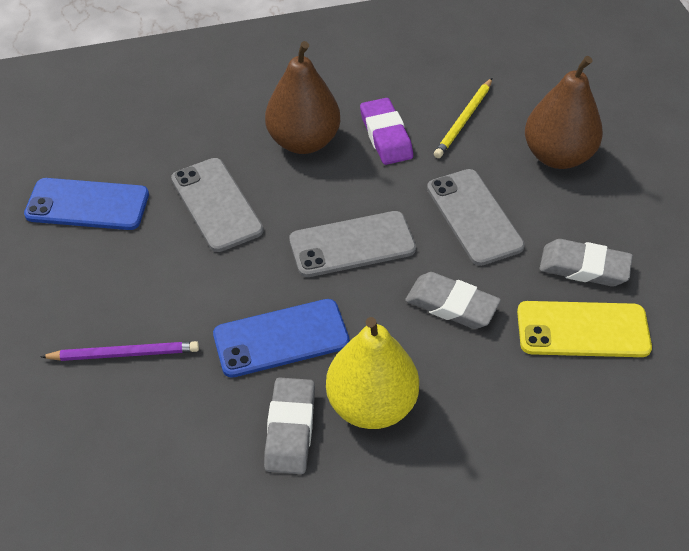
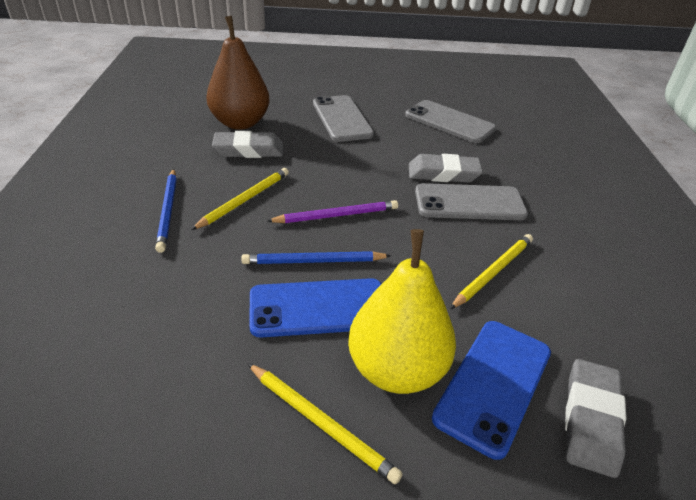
blue pencil: none = 0 -> [155,169,177,253] [241,251,391,264] = 2
brown pear: [265,41,340,154] [525,56,603,169] = 2 -> [206,16,270,130] = 1
purple eraser: [360,98,413,165] = 1 -> none = 0
yellow pencil: [434,78,492,158] = 1 -> [191,168,289,230] [248,364,403,484] [450,234,533,309] = 3
yellow phone: [517,301,652,357] = 1 -> none = 0

